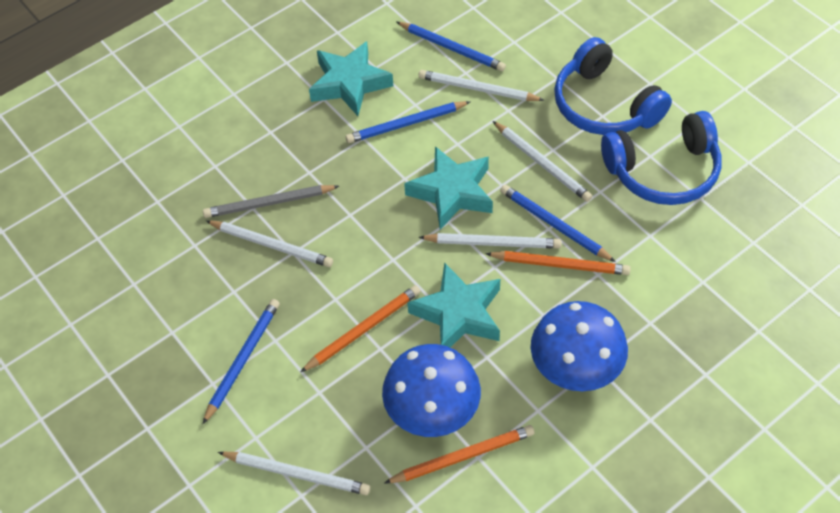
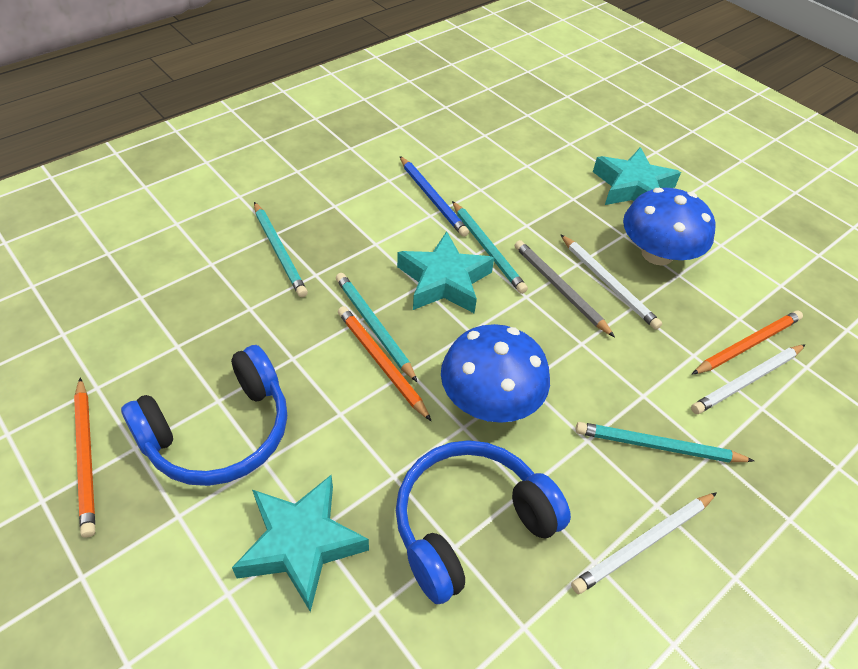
blue pencil: [203,299,280,424] [346,101,471,143] [397,22,506,71] [500,185,616,262] = 4 -> [400,156,469,237] = 1
turquoise pencil: none = 0 -> [254,202,308,297] [336,273,418,382] [452,201,528,294] [576,422,754,463] = 4
white pencil: [206,220,333,267] [218,452,370,495] [418,70,544,101] [419,233,561,249] [493,121,592,202] = 5 -> [560,234,662,330] [571,492,717,594] [691,344,806,414] = 3

